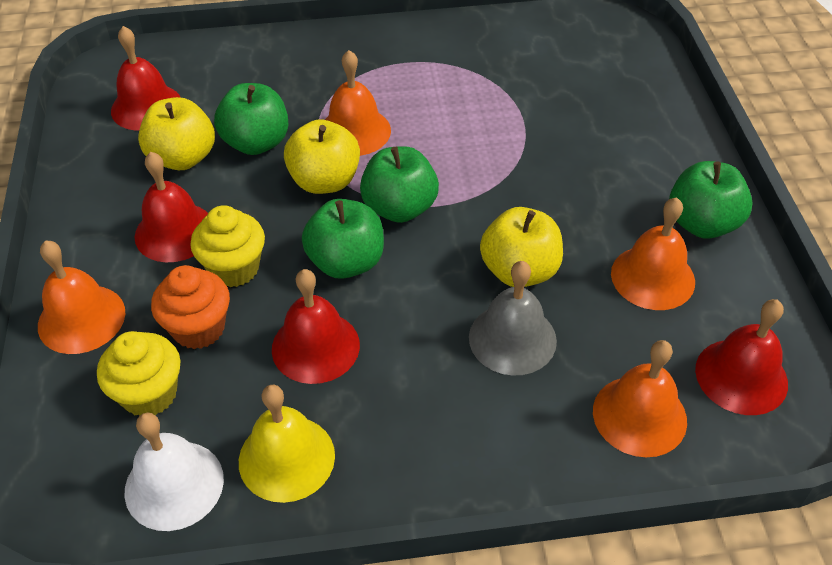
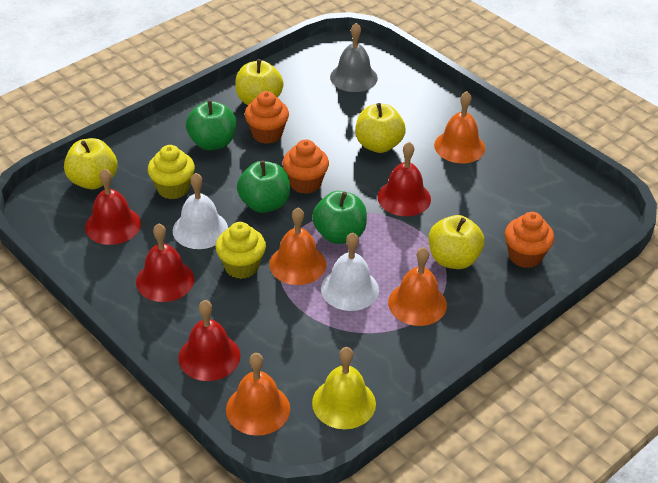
green apple: [214,83,288,155] [302,199,384,279] [360,146,439,223] [669,161,753,239] = 4 -> [186,100,236,150] [237,161,290,213] [312,191,367,244] = 3
orange cupcake: [151,265,230,349] = 1 -> [245,91,289,144] [283,140,329,194] [505,212,554,268] = 3
white bell: [124,412,224,531] = 1 -> [173,173,228,249] [321,233,379,311] = 2
yellow apple: [138,97,215,170] [284,119,360,194] [480,207,563,287] = 3 -> [64,138,118,189] [235,59,284,105] [355,103,406,153] [428,215,484,269] = 4

